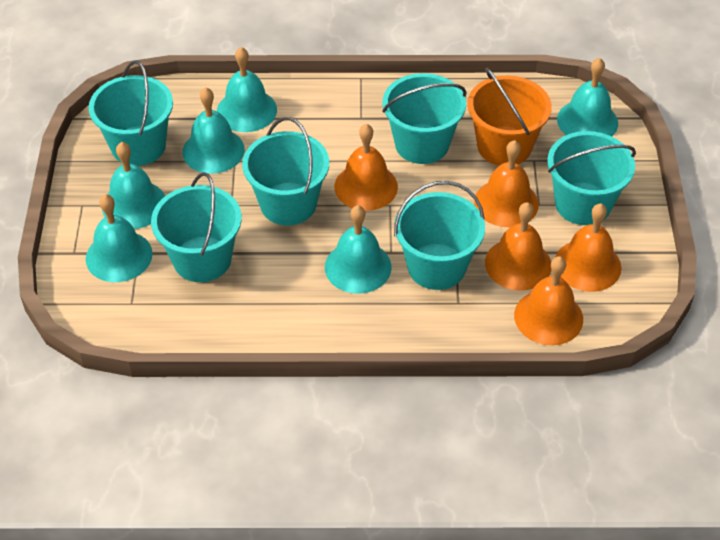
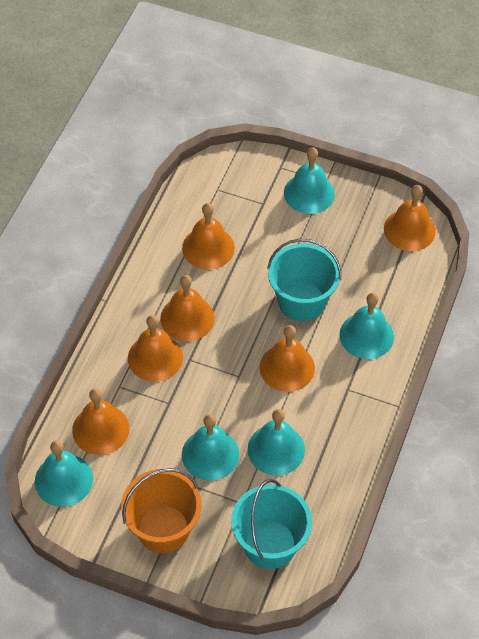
orange bell: [334,124,398,211] [474,140,539,227] [485,202,551,291] [514,256,583,345] [555,204,621,292] = 5 -> [72,388,129,455] [128,315,183,382] [160,275,215,341] [182,203,235,270] [260,325,315,392] [384,185,436,251] = 6
turquoise bell: [86,194,153,282] [102,142,165,229] [182,87,245,174] [217,47,277,132] [325,205,391,294] [557,58,618,136] = 6 -> [35,440,93,507] [182,414,239,481] [247,409,305,475] [284,147,335,214] [339,293,394,359] = 5
turquoise bucket: [89,61,173,166] [151,172,242,282] [242,117,329,225] [382,73,467,164] [394,181,485,290] [547,131,636,225] = 6 -> [231,479,312,569] [267,239,341,322] = 2

